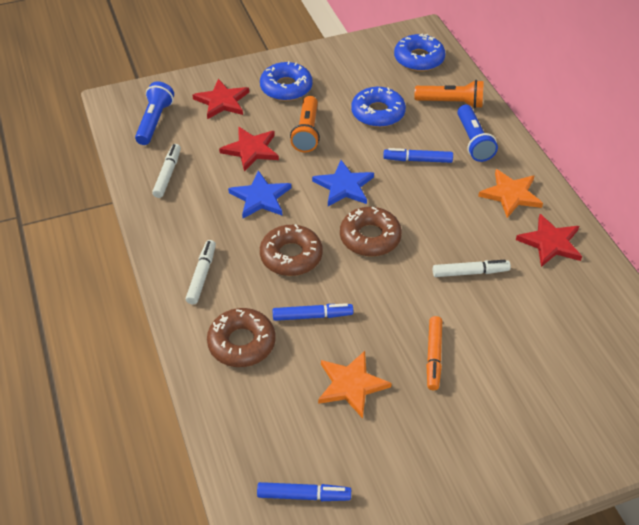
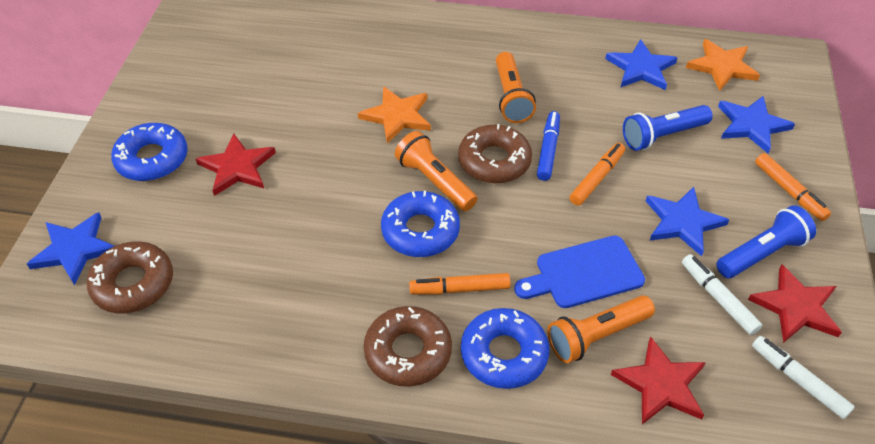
blue cutting board: none = 0 -> [514,236,645,308] = 1
blue marker: [257,482,351,501] [272,303,353,321] [383,148,453,163] = 3 -> [537,111,560,181] = 1
blue star: [228,170,291,218] [312,160,374,206] = 2 -> [27,212,114,285] [605,39,677,90] [646,187,729,256] [718,96,795,153] = 4
orange flashlight: [290,96,320,152] [414,80,484,109] = 2 -> [395,131,477,211] [496,52,536,123] [548,295,655,363] = 3
orange marker: [426,316,442,390] = 1 -> [409,273,511,295] [570,143,625,206] [755,153,831,221] = 3
white marker: [152,144,181,198] [186,240,216,305] [433,260,511,277] = 3 -> [682,254,762,335] [752,336,855,419] = 2

